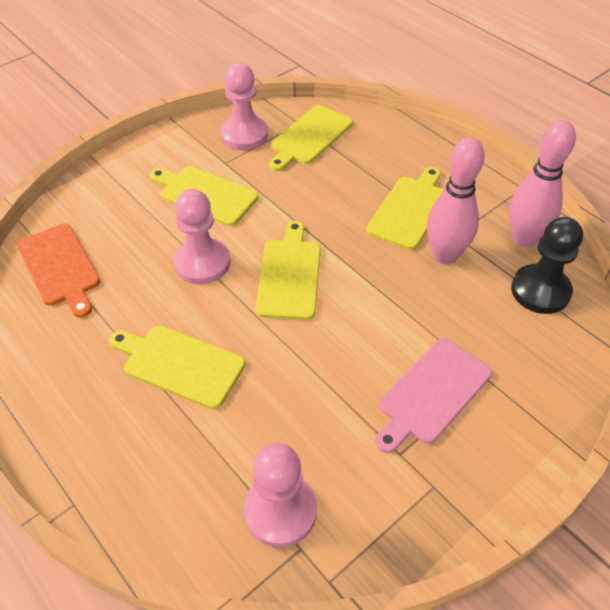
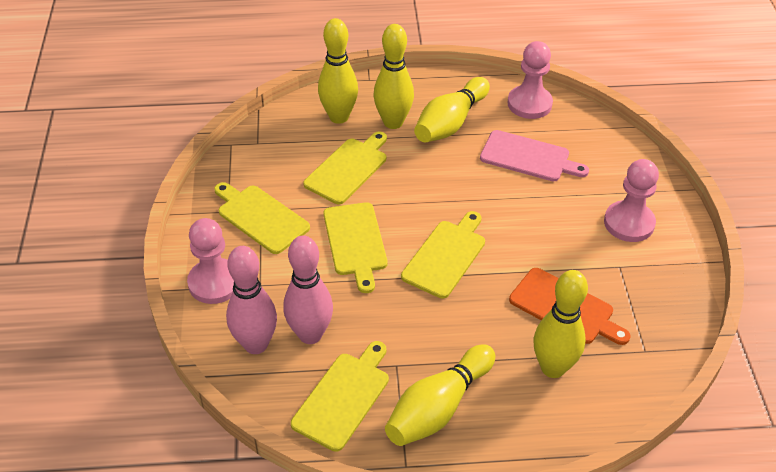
black pawn: [511,217,583,314] = 1 -> none = 0
yellow bowling pin: none = 0 -> [318,18,358,124] [374,24,414,129] [385,344,495,446] [414,77,490,143] [534,270,588,378] = 5

